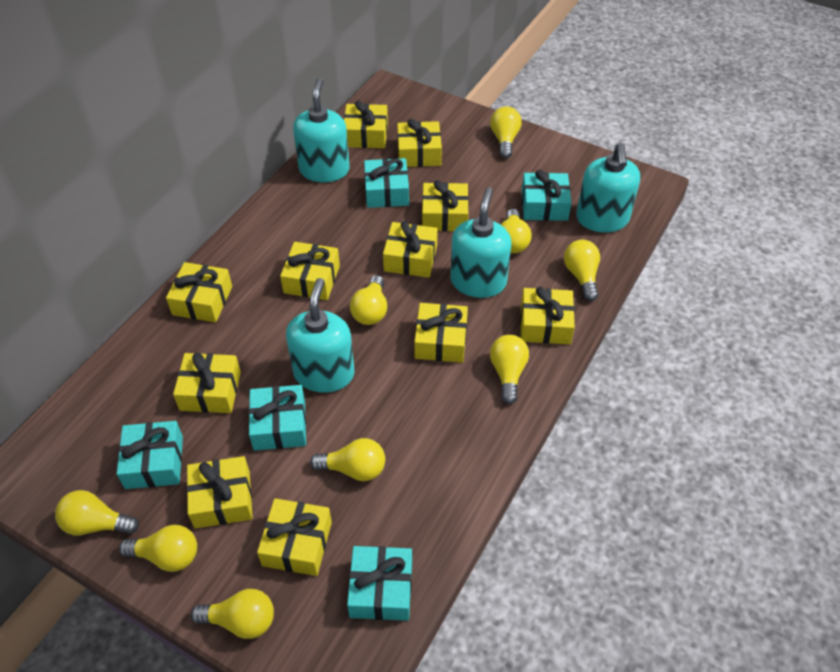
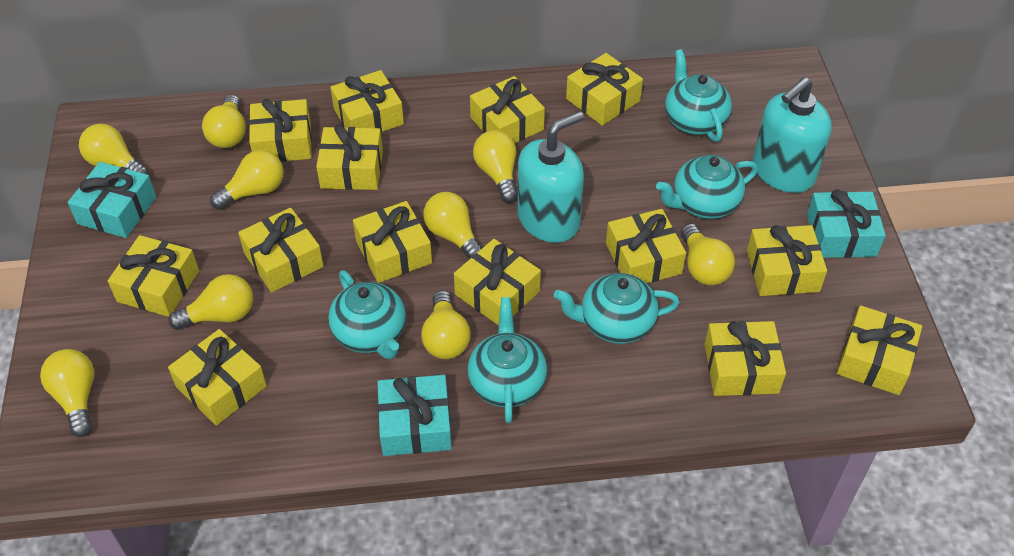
turquoise gift: [117,421,183,489] [249,385,306,451] [347,546,412,621] [364,158,409,208] [522,170,572,221] = 5 -> [68,162,156,238] [377,375,452,456] [807,189,886,258] = 3
turquoise soap dispenser: [286,278,354,393] [293,78,350,182] [450,187,511,298] [576,143,640,233] = 4 -> [518,111,584,243] [753,77,832,193] = 2
turquoise teapot: none = 0 -> [328,270,406,359] [467,297,547,423] [554,273,680,344] [656,155,758,219] [665,49,732,142] = 5
yellow gift: [166,262,232,322] [173,352,241,413] [186,456,253,529] [257,498,332,576] [280,242,340,300] [344,100,388,148] [383,221,438,278] [397,119,442,167] [414,303,468,363] [422,180,469,231] [520,287,575,344] = 11 -> [108,235,199,317] [168,329,267,425] [238,208,324,292] [249,99,312,162] [316,124,383,190] [330,70,404,132] [353,201,432,283] [454,239,541,326] [470,76,545,143] [566,53,643,126] [606,209,686,283] [704,321,786,396] [747,225,827,296] [837,305,922,395] = 14

